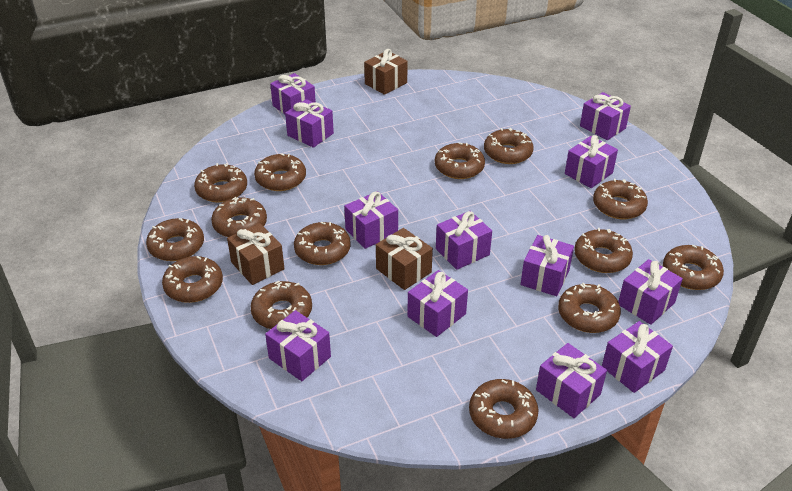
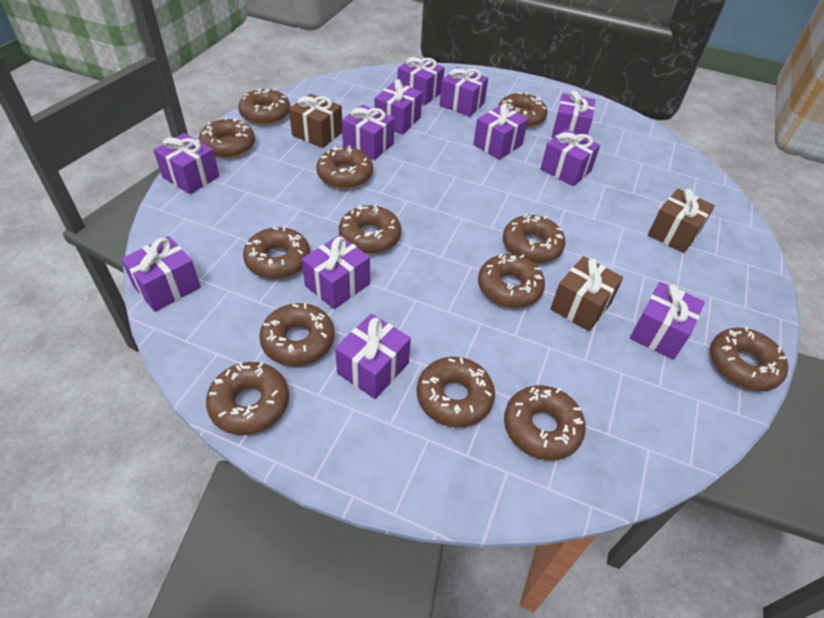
brown donut: [146,218,204,261] [162,256,223,303] [194,163,247,203] [211,197,267,237] [251,280,312,329] [254,153,306,191] [294,222,351,265] [435,142,485,179] [469,379,538,439] [484,128,534,164] [558,283,621,333] [574,228,633,273] [593,179,648,219] [663,245,724,290] = 14 -> [199,117,255,158] [206,362,289,435] [238,88,290,125] [243,227,310,279] [259,303,335,366] [316,145,373,189] [339,204,402,254] [417,357,495,427] [478,254,545,308] [498,92,547,128] [503,214,566,263] [504,385,586,460] [710,326,788,391] = 13

